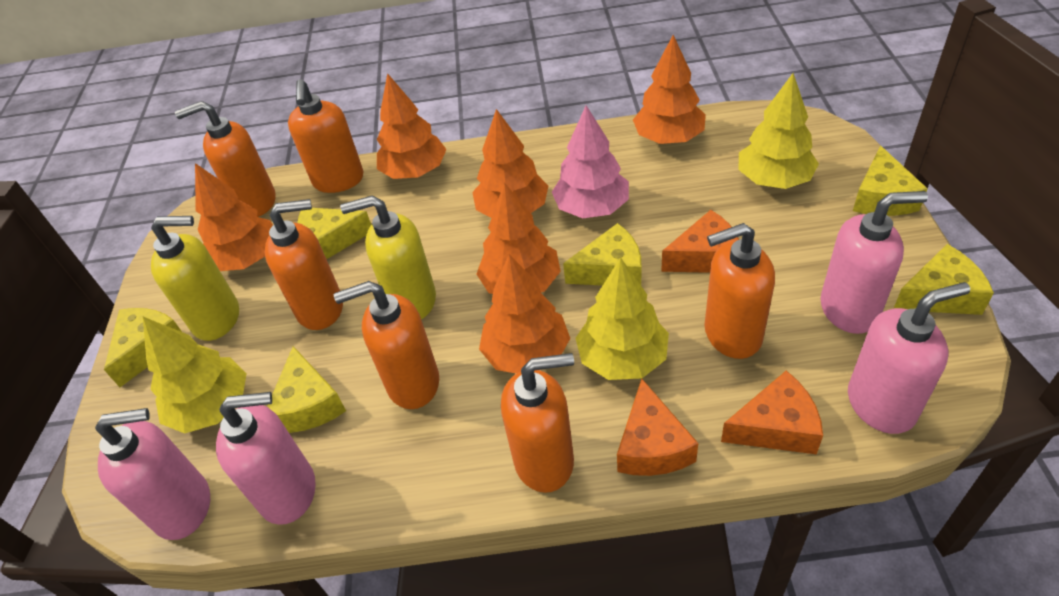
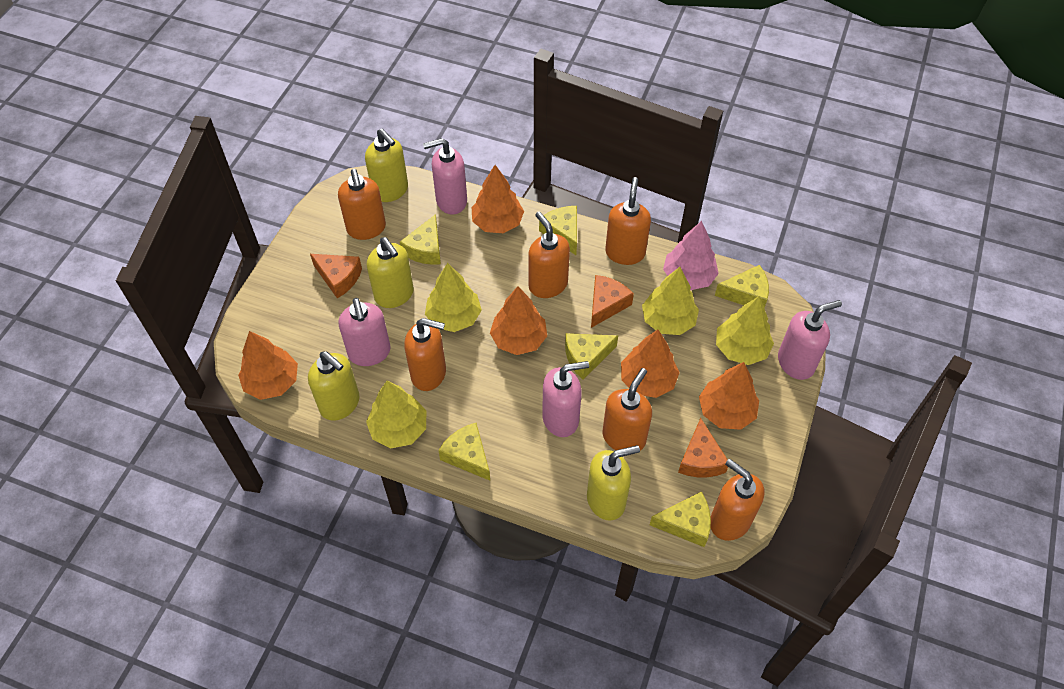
orange tree: [195,163,273,271] [377,73,447,179] [472,109,548,218] [476,182,561,294] [479,254,570,374] [633,35,706,144] = 6 -> [238,331,298,400] [472,165,524,233] [490,286,547,355] [621,329,680,398] [699,362,759,430] = 5
yellow soap dispenser: [151,216,239,341] [340,196,436,319] = 2 -> [308,351,359,421] [365,129,408,202] [367,237,414,308] [587,445,640,521] = 4
yellow tree: [143,317,247,434] [576,257,669,380] [739,73,819,189] = 3 -> [366,380,426,449] [425,263,482,332] [642,267,699,335] [716,296,774,365] = 4

